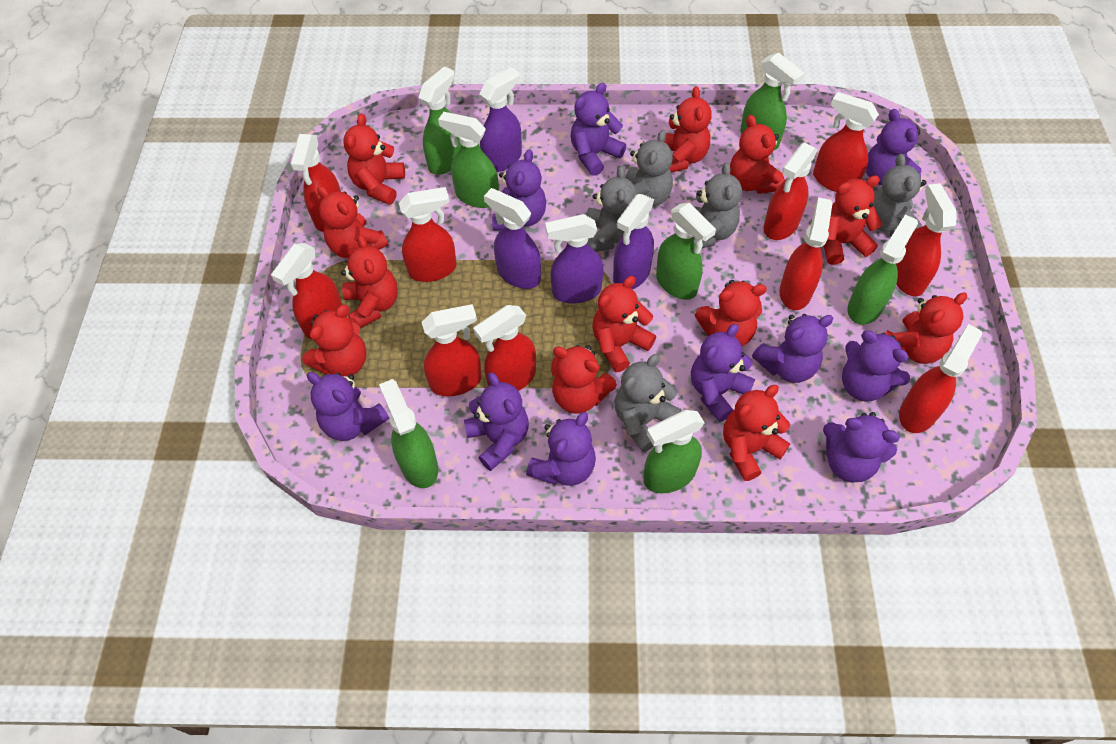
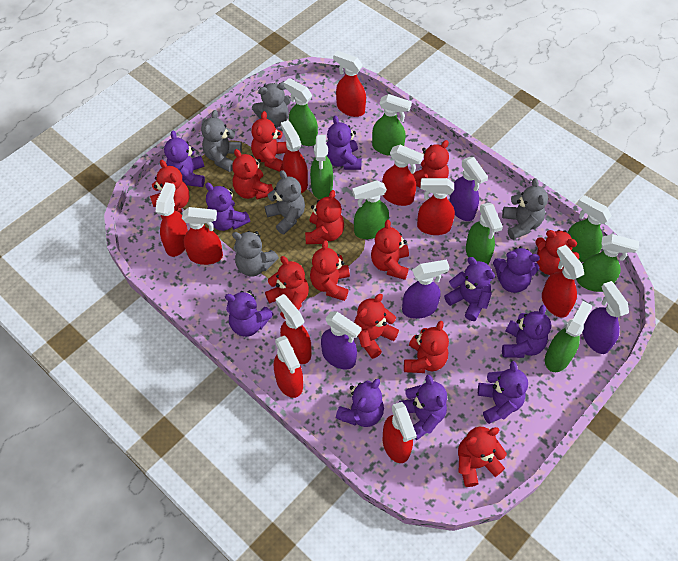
green spray bottle: [379,379,438,488] [418,66,461,175] [438,112,499,208] [644,410,705,493] [656,203,716,300] [740,52,805,151] [848,215,918,325] = 7 -> [284,78,318,146] [310,135,333,199] [352,180,389,239] [372,94,412,156] [466,203,503,265] [545,301,592,372] [568,195,611,262] [576,234,639,292] = 8

